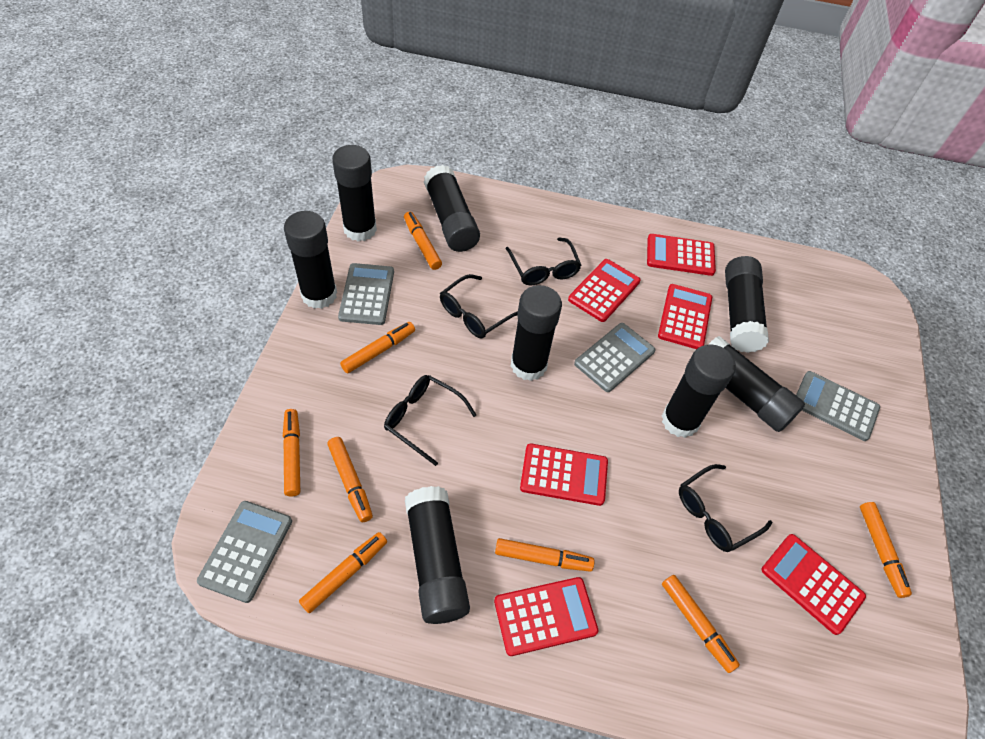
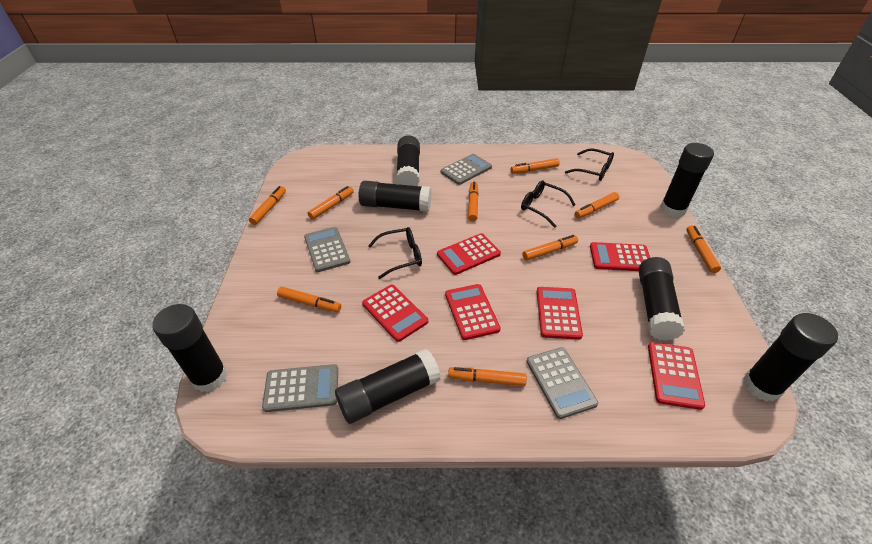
black glasses: [384,375,476,466] [440,274,518,338] [506,237,581,285] [679,464,772,552] = 4 -> [368,227,422,279] [521,180,576,228] [565,148,614,181] = 3
black glue stick: [284,211,337,309] [332,145,377,241] [405,486,470,624] [424,165,480,252] [511,285,562,381] [662,344,736,438] [708,336,805,432] [725,256,769,353] = 8 -> [152,304,228,392] [335,349,441,424] [359,181,432,212] [396,135,420,186] [638,257,685,341] [660,143,714,217] [743,313,838,402] = 7
orange marker: [283,409,300,497] [299,532,387,613] [327,437,373,522] [340,322,415,373] [404,212,442,270] [495,538,595,572] [662,575,740,673] [860,502,912,598] = 8 -> [249,186,286,225] [277,287,341,313] [308,186,354,220] [448,367,527,386] [468,182,479,221] [511,158,560,174] [523,235,578,261] [575,192,619,218] [687,226,721,273] = 9

